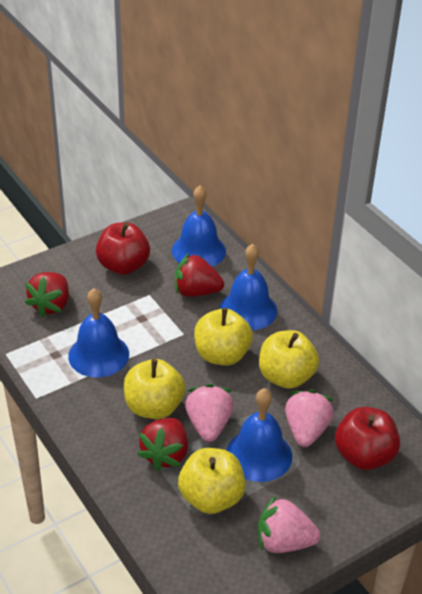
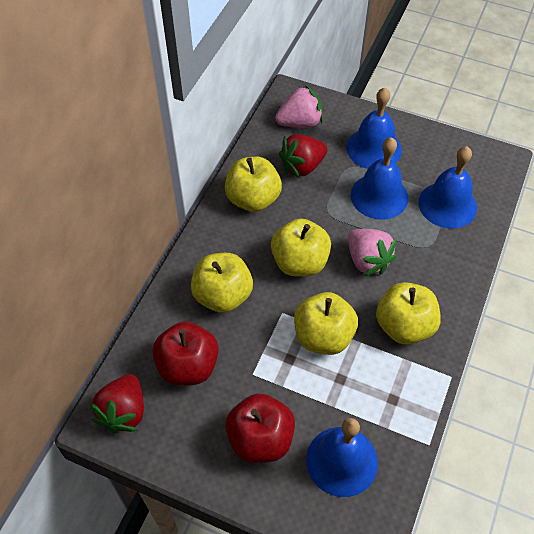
pink strawberry: [185,384,234,442] [258,495,320,553] [285,390,334,447] = 3 -> [275,85,323,128] [348,229,397,276] = 2
red strawberry: [25,272,69,317] [138,418,188,471] [175,253,224,297] = 3 -> [90,374,144,434] [279,134,328,178] = 2
yellow apple: [124,359,185,419] [178,448,246,514] [194,308,253,366] [259,330,319,389] = 4 -> [191,253,253,313] [225,157,282,212] [271,218,331,277] [294,292,358,355] [376,282,441,345] = 5

